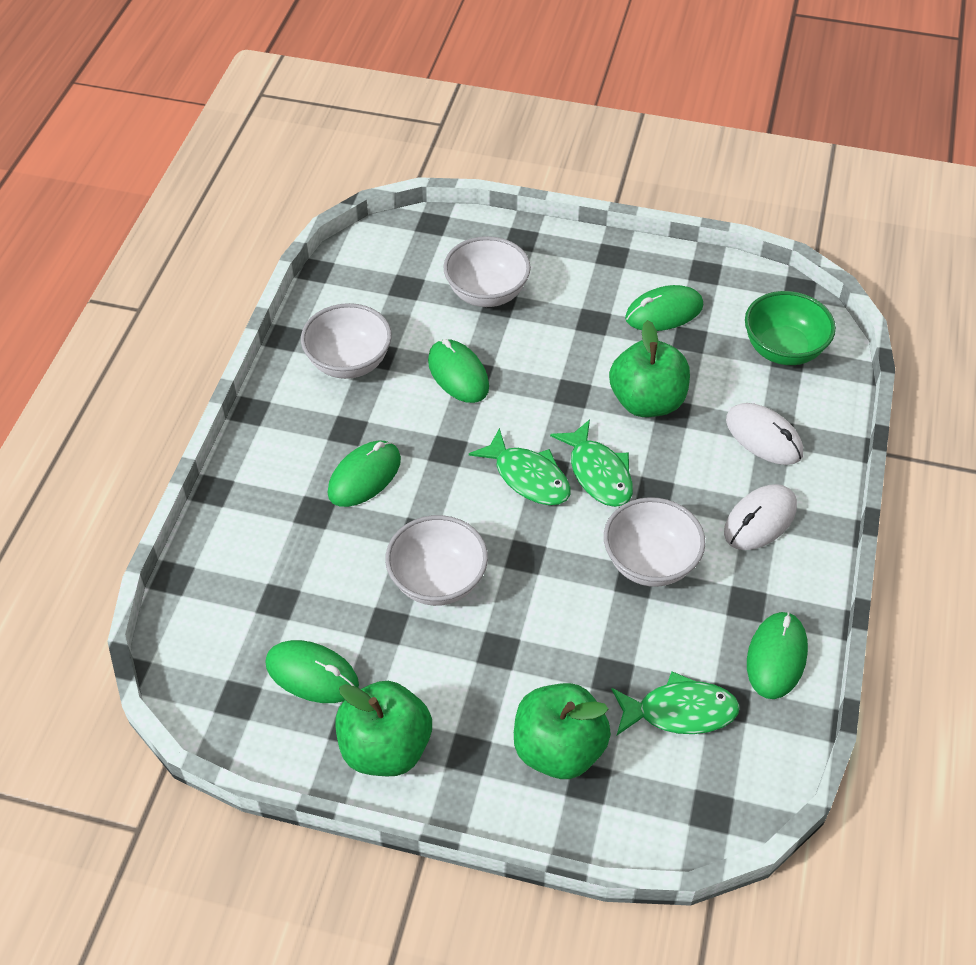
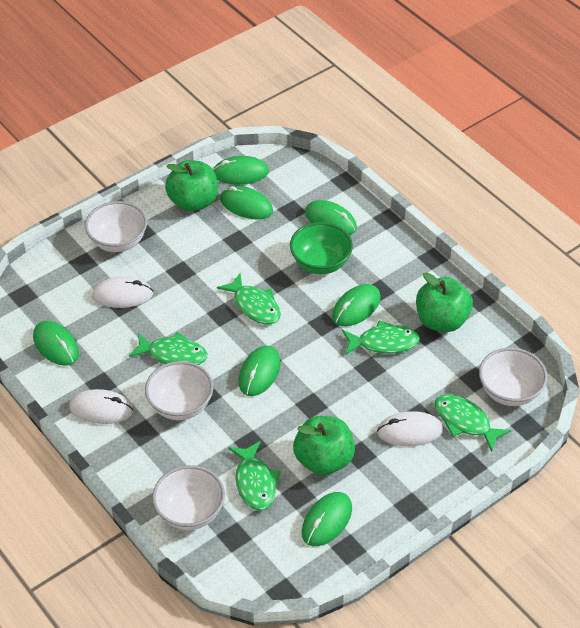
green fish: [469,428,570,505] [550,419,633,507] [611,672,740,735] = 3 -> [129,332,207,365] [217,273,281,324] [228,441,281,510] [342,320,420,355] [435,394,511,452] = 5
green mouse: [265,640,359,703] [328,440,401,507] [428,339,489,403] [625,285,704,331] [747,611,808,699] = 5 -> [33,321,79,366] [213,156,269,184] [220,186,273,219] [239,346,280,396] [302,492,352,546] [305,200,357,235] [332,284,381,327] = 7
white mouse: [724,484,797,550] [726,403,803,465] = 2 -> [69,389,133,424] [92,276,153,308] [377,411,443,446] = 3

